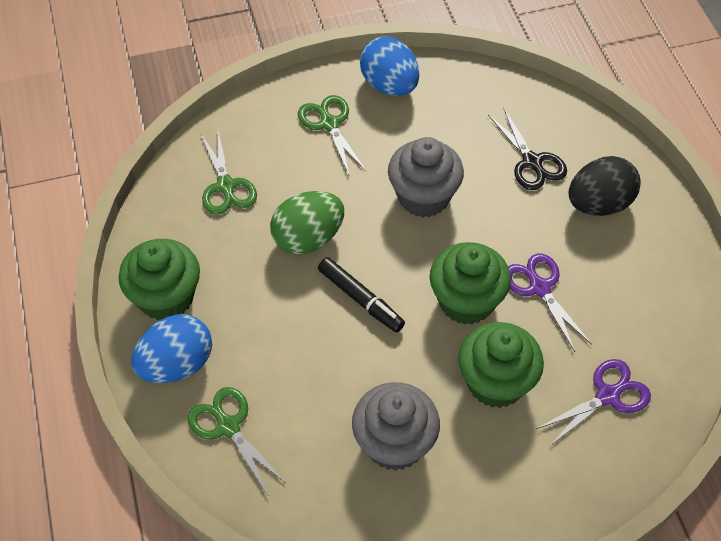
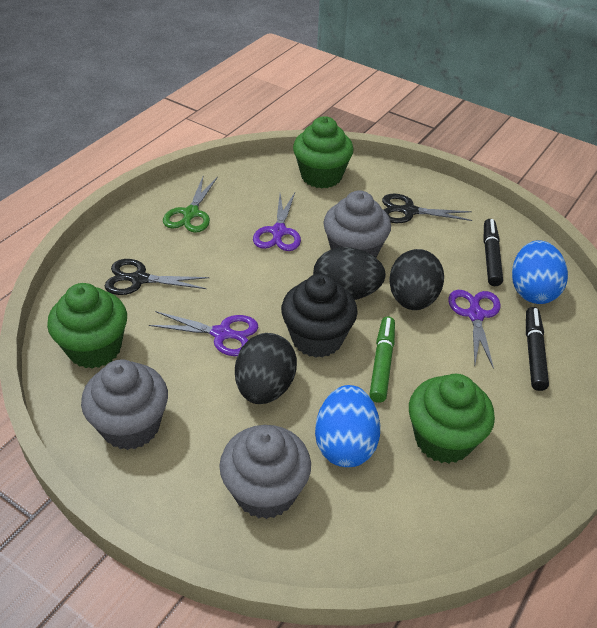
black cupcake: none = 0 -> [281,274,358,358] = 1
black egg: [568,156,641,216] = 1 -> [235,333,297,404] [313,247,386,300] [389,249,444,310] = 3
black marker: [318,257,405,332] = 1 -> [483,219,503,286] [526,307,549,391] = 2
black scissors: [488,109,567,190] = 1 -> [104,259,209,295] [382,194,472,223] = 2
green egg: [270,191,344,254] = 1 -> none = 0
green marker: none = 0 -> [369,317,395,403] = 1
green scissors: [187,387,286,495] [201,131,257,215] [298,95,366,177] = 3 -> [163,177,218,233] = 1
grey cupcake: [352,382,440,471] [388,137,464,218] = 2 -> [81,359,168,450] [219,425,311,519] [323,190,391,257] = 3
purple scissors: [508,253,592,352] [536,359,651,446] = 2 -> [149,311,258,356] [253,193,301,251] [448,290,501,369] = 3

